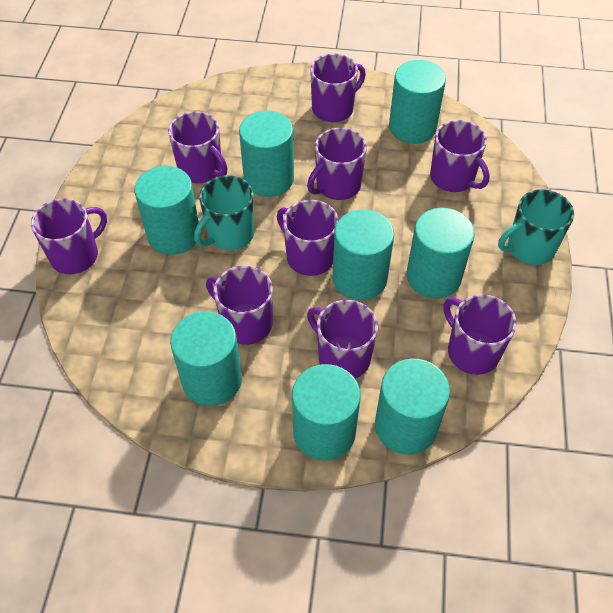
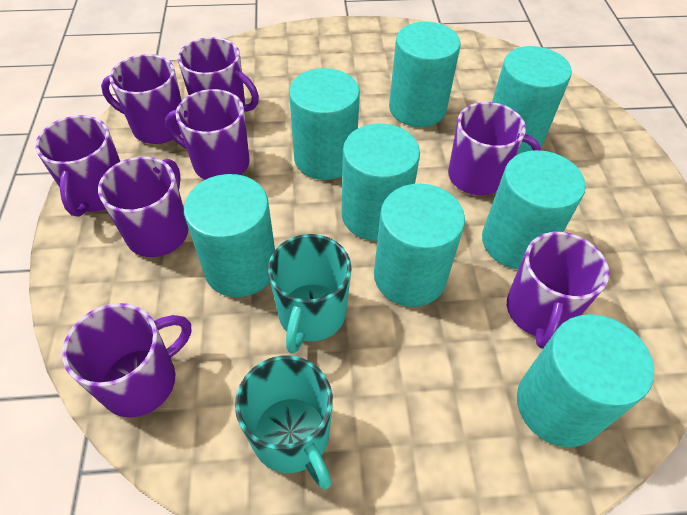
purple mug: [31,198,107,274] [168,112,227,183] [206,266,273,345] [277,200,339,276] [307,128,367,200] [307,300,378,379] [310,54,366,122] [430,120,490,192] [443,294,516,375] = 9 -> [35,115,120,217] [62,303,191,418] [98,157,188,257] [101,54,182,144] [165,89,250,180] [178,37,259,112] [448,102,541,195] [507,232,609,349] = 8

